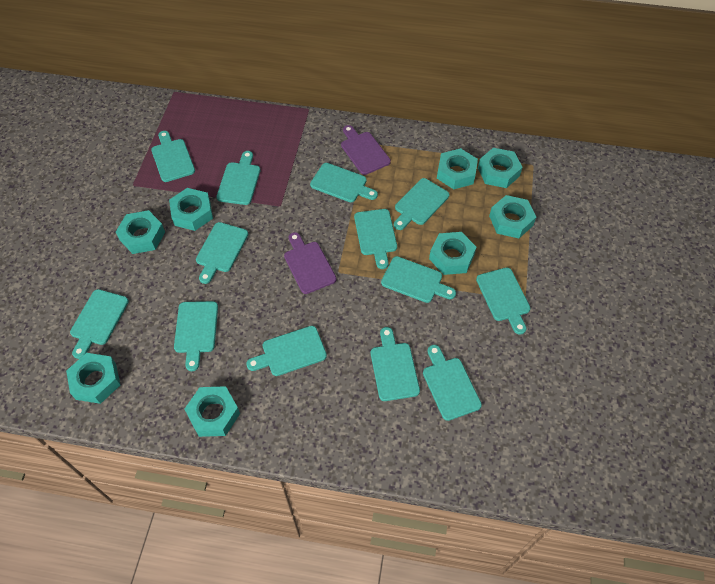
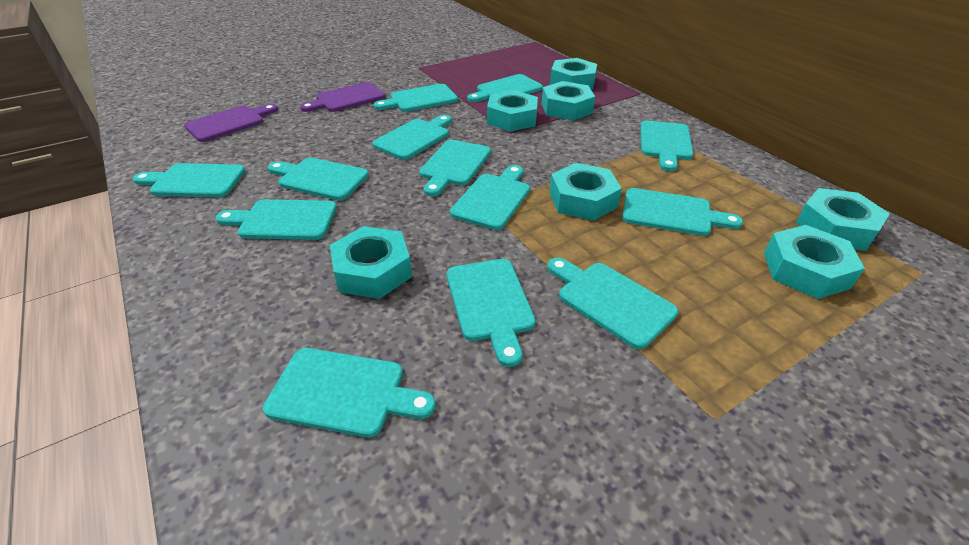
turquoise nut: [66,353,120,404] [116,210,165,254] [169,188,213,231] [185,386,240,437] [429,232,476,275] [437,148,478,189] [478,148,523,188] [489,195,536,238] = 8 -> [330,226,412,299] [487,90,538,132] [542,81,595,121] [549,163,622,221] [550,58,597,89] [764,225,865,299] [796,188,890,251] = 7

